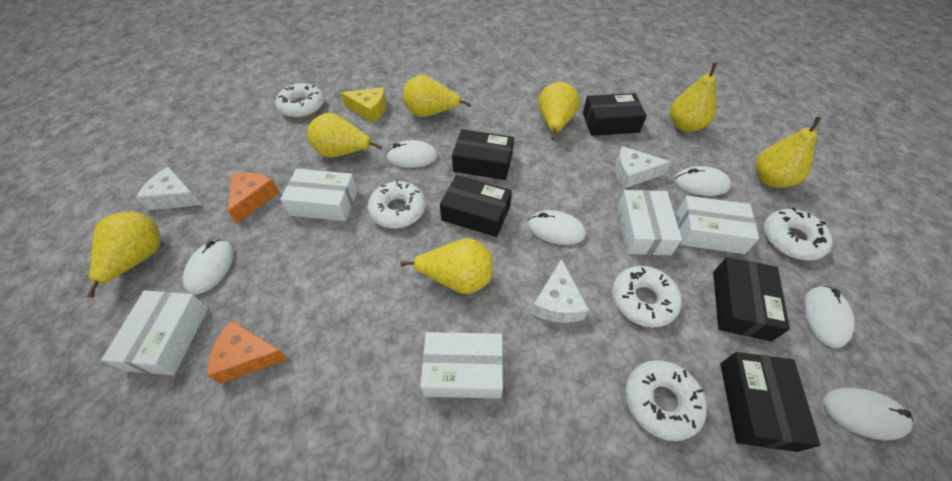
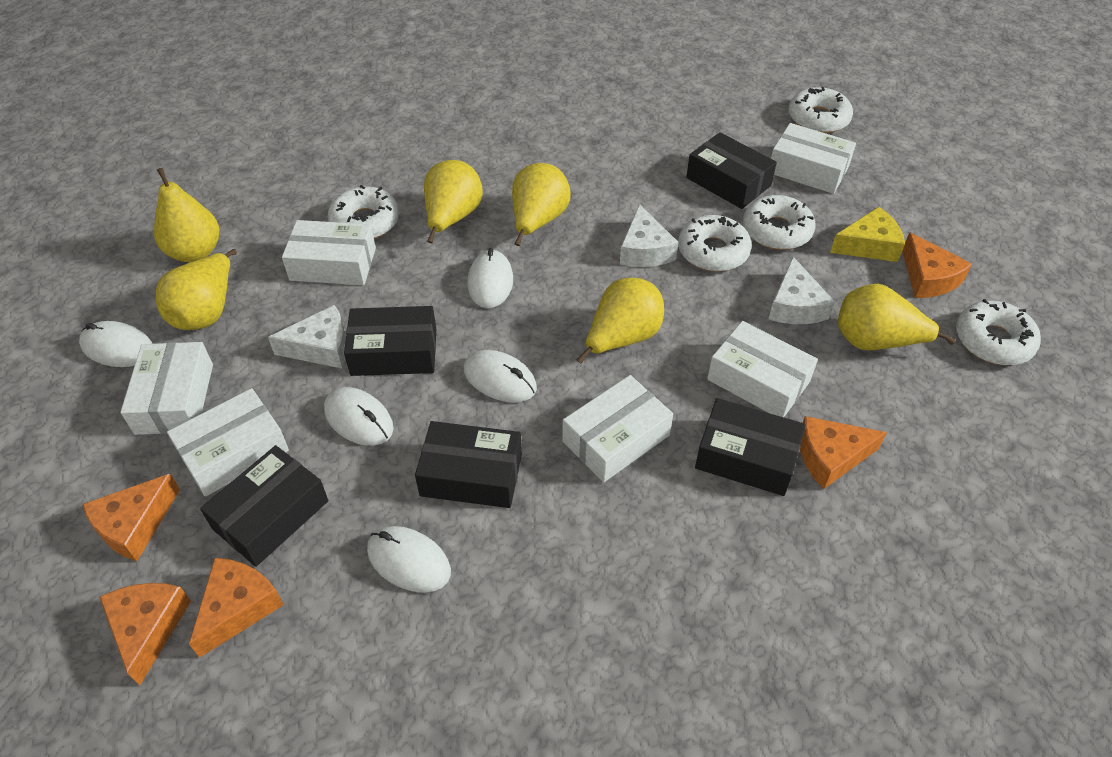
orange cheese: [207,320,289,384] [228,172,279,224] = 2 -> [83,474,180,561] [99,583,191,685] [189,558,284,658] [800,416,887,489] [902,232,972,298] = 5
white box: [101,290,208,375] [280,169,358,221] [420,332,503,399] [617,190,682,255] [676,196,759,254] = 5 -> [120,342,213,435] [167,388,289,497] [282,220,376,285] [562,375,673,482] [707,321,818,417] [771,123,856,194] = 6
white mouse: [183,239,234,295] [386,140,438,168] [528,210,586,245] [674,166,731,196] [803,286,855,348] [823,388,914,440] = 6 -> [79,321,153,367] [324,387,394,446] [367,526,451,593] [464,350,537,402] [468,248,513,308] = 5
yellow pear: [87,211,161,298] [307,113,382,158] [400,238,492,294] [403,75,471,117] [538,82,580,140] [670,63,717,132] [756,117,821,188] = 7 -> [154,168,219,262] [156,249,237,330] [424,160,483,243] [512,163,571,246] [577,278,664,364] [838,284,956,350] = 6

